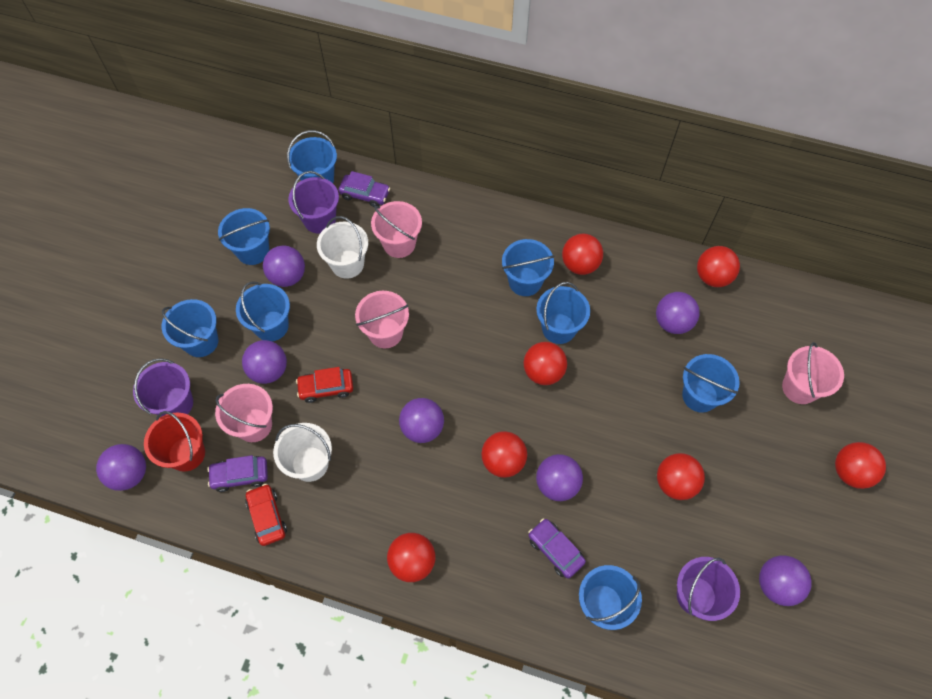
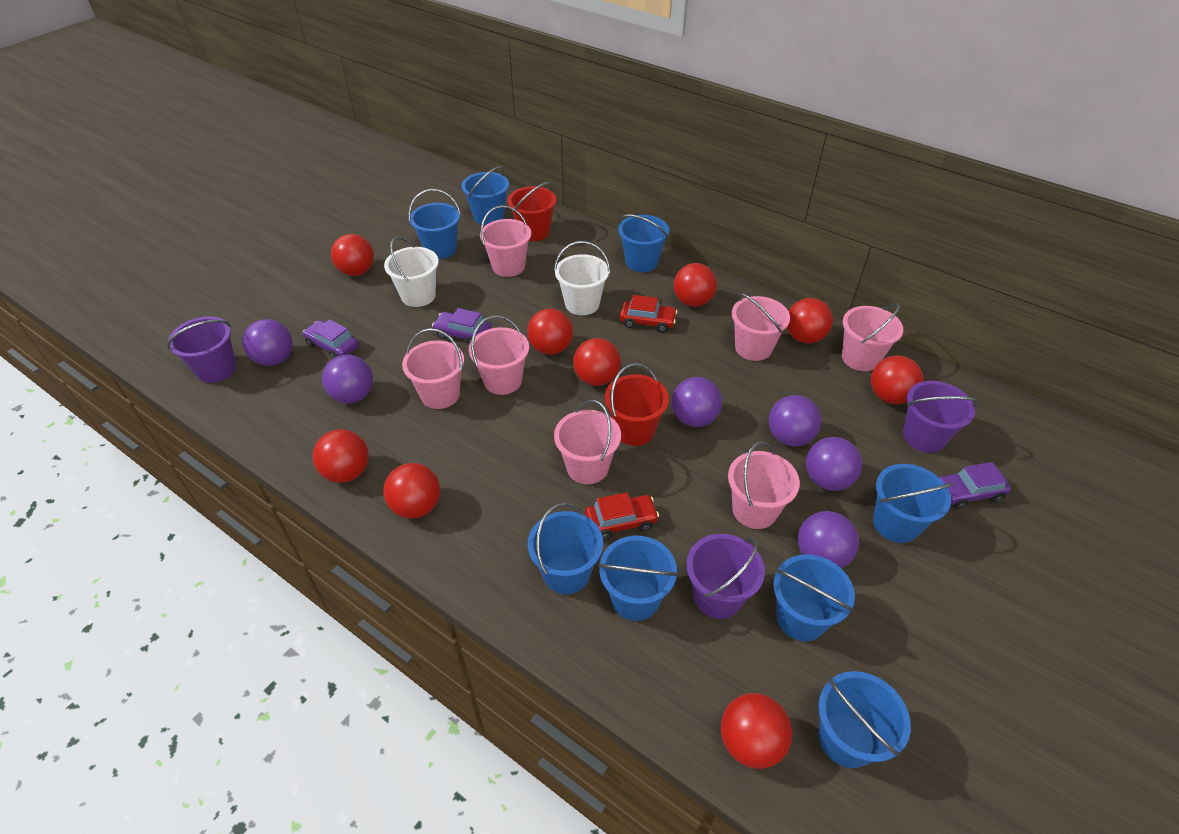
pink bucket: [215,384,273,442] [355,291,409,348] [371,201,422,258] [782,342,844,404] = 4 -> [402,328,464,409] [469,315,529,395] [480,205,531,277] [554,400,621,484] [728,442,800,529] [732,293,790,361] [842,303,903,371] = 7
purple ball: [96,444,146,491] [242,340,287,384] [263,245,305,287] [399,398,444,443] [536,454,583,501] [656,292,700,334] [759,555,812,606] = 7 -> [242,319,293,366] [322,355,373,403] [672,377,722,427] [769,395,822,446] [798,511,859,568] [806,437,862,491] = 6
red ball: [387,533,435,582] [481,431,527,478] [523,342,567,385] [562,234,603,275] [657,453,705,500] [697,246,740,287] [835,442,886,489] = 7 -> [313,429,369,483] [331,234,374,276] [384,463,440,519] [527,309,573,355] [573,338,621,386] [674,263,717,307] [721,693,792,769] [787,298,833,344] [871,355,923,404] = 9
red bucket: [144,411,205,472] = 1 -> [508,182,556,241] [605,363,669,446] = 2

